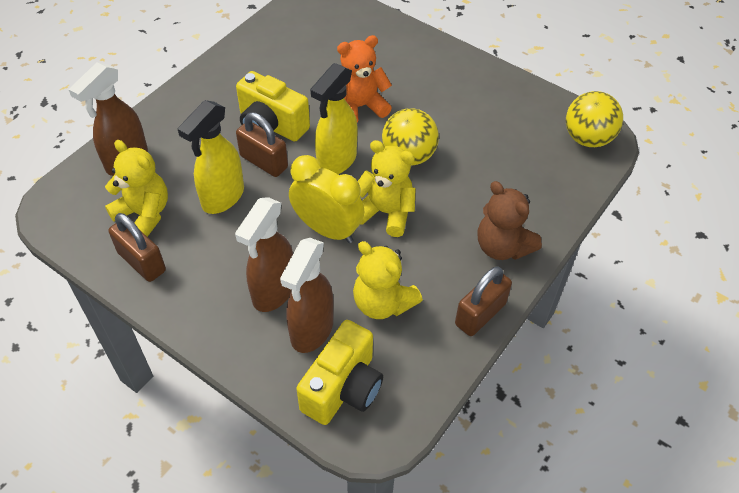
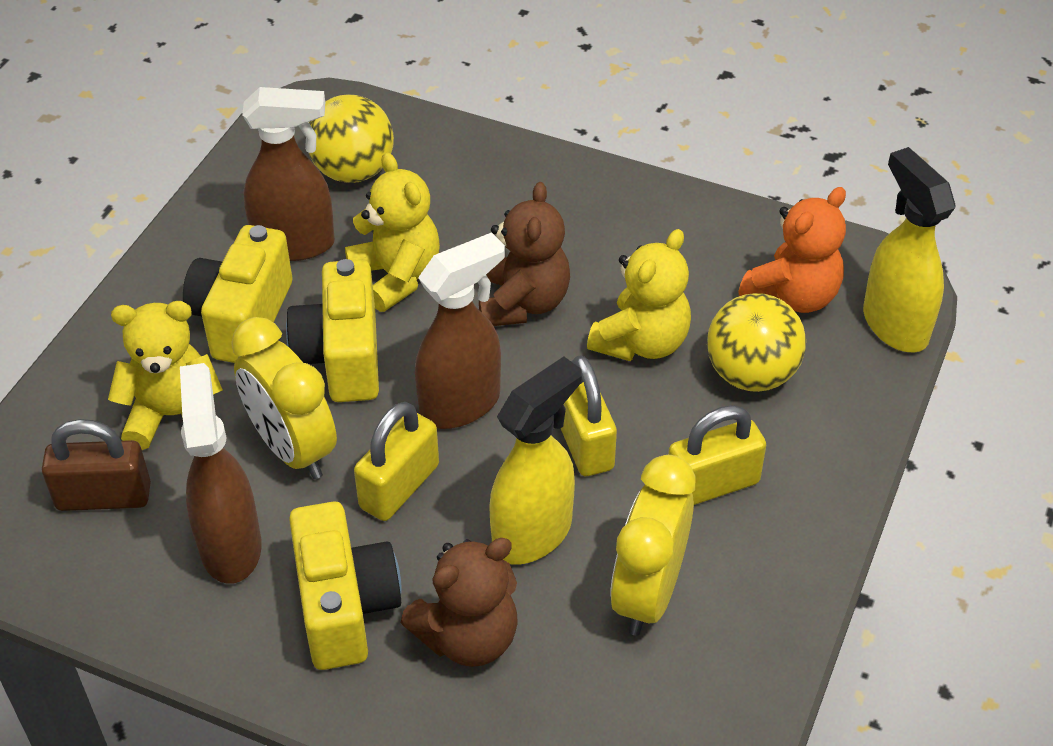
brown padlock: [108,213,166,282] [236,112,288,177] [455,266,512,336] = 3 -> [42,419,151,511] = 1
brown teddy bear: [478,181,542,260] = 1 -> [401,538,518,667] [479,182,570,326] = 2
yellow camera: [236,71,310,142] [296,320,383,425] = 2 -> [183,225,292,363] [286,259,379,402] [289,501,402,670] = 3
yellow clock: [289,155,364,243] = 1 -> [231,317,337,479] [611,455,695,636] = 2
yellow padlock: none = 0 -> [354,402,439,521] [561,355,617,476] [668,405,766,505] = 3

